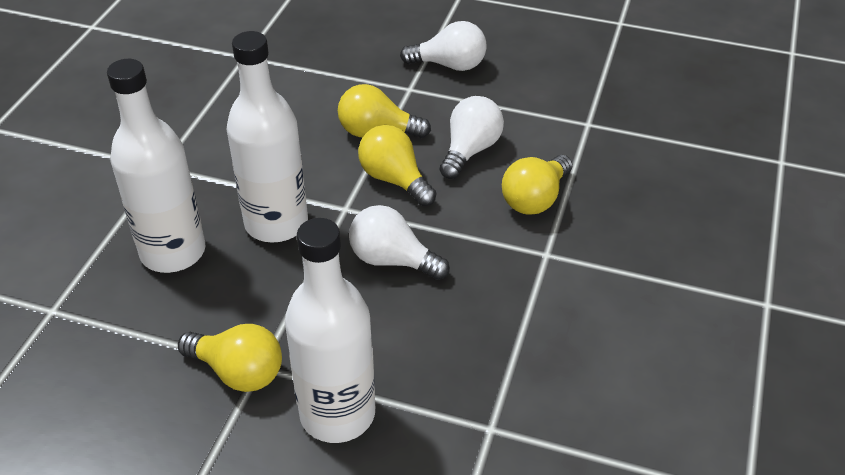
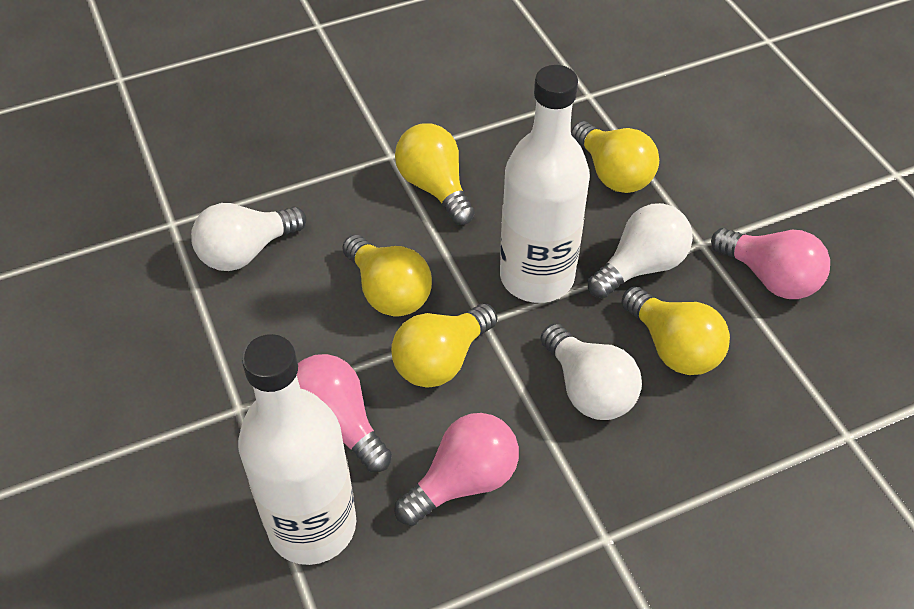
pink light bulb: none = 0 -> [297,354,392,472] [395,413,519,526] [711,228,830,299] = 3
white bottle: [107,59,205,273] [227,31,308,242] [285,218,375,443] = 3 -> [238,334,356,565] [500,65,590,303] = 2
yellow light bulb: [178,324,282,392] [338,84,431,138] [358,125,436,206] [502,155,573,215] = 4 -> [342,235,432,316] [391,303,497,388] [395,123,475,225] [571,121,659,193] [622,287,730,375] = 5

